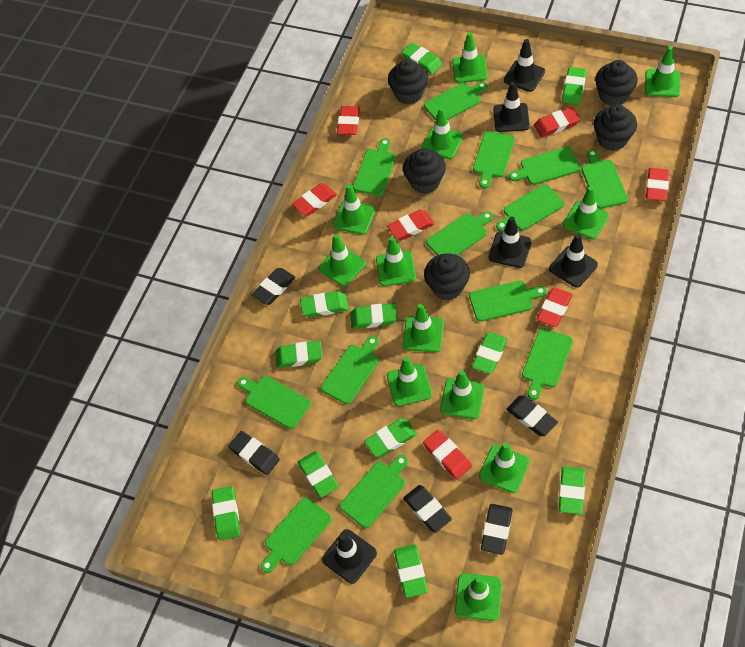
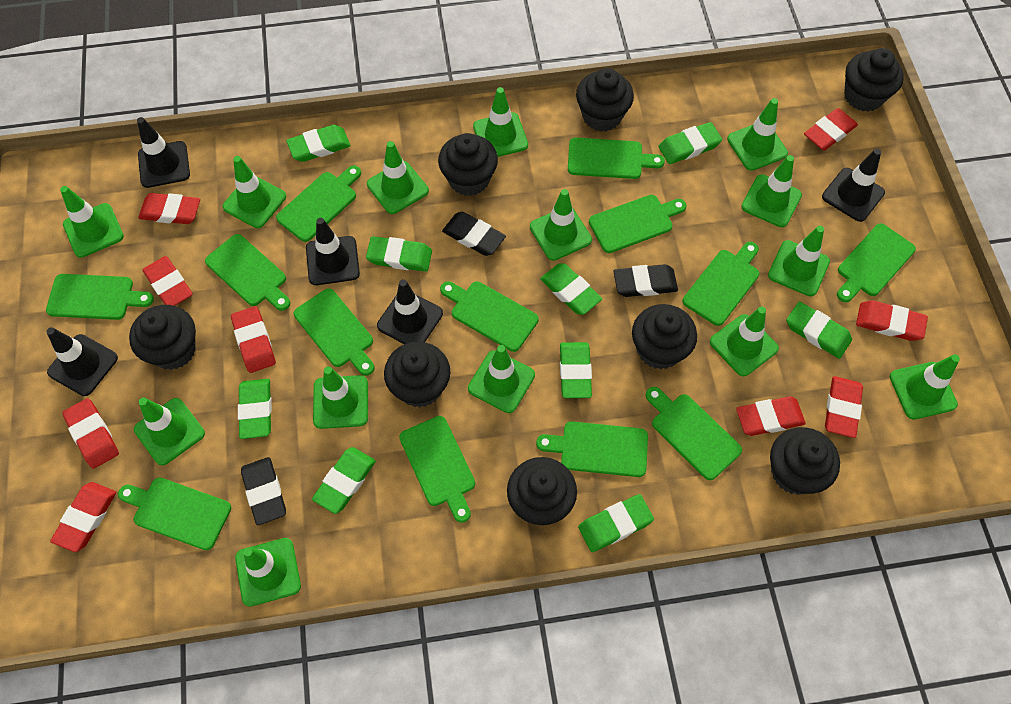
black cupcake: [388,59,428,104] [403,148,446,194] [424,253,470,300] [594,104,637,151] [595,60,638,106] = 5 -> [129,305,196,370] [384,341,450,408] [438,133,498,196] [507,457,577,525] [576,68,634,131] [632,304,697,369] [770,427,840,495] [844,48,904,112] = 8
black eraser: [229,431,280,475] [252,268,296,305] [403,485,452,533] [481,504,513,555] [506,395,558,436] = 5 -> [241,457,286,525] [442,212,506,256] [613,264,678,297] = 3
green eraser: [212,486,240,540] [275,341,322,368] [298,451,339,498] [300,291,349,317] [350,303,397,329] [364,419,417,457] [394,544,428,598] [401,43,442,74] [472,332,508,374] [559,466,585,515] [562,67,587,105] = 11 -> [238,379,272,439] [286,125,350,162] [312,447,376,514] [366,236,432,272] [540,263,602,315] [560,342,592,398] [578,494,654,552] [658,122,722,164] [786,301,852,359] = 9
green traffic cone: [319,234,366,286] [333,184,375,235] [376,236,416,286] [387,356,432,406] [403,304,444,352] [421,107,464,159] [440,370,485,419] [452,32,488,83] [455,573,502,621] [479,443,530,493] [563,186,609,240] [645,46,680,97] = 12 -> [60,186,124,258] [134,398,205,465] [223,156,286,228] [235,538,301,607] [313,366,368,429] [367,141,429,214] [468,345,535,413] [473,87,528,157] [530,189,592,261] [710,306,779,376] [727,98,788,171] [741,155,802,227] [768,226,830,296] [890,354,960,420] = 14
red eraser: [292,183,337,216] [337,106,360,135] [387,210,434,240] [423,430,472,480] [534,107,580,137] [537,287,572,327] [646,168,669,201] = 7 -> [50,482,116,552] [62,398,119,469] [138,193,200,224] [143,256,193,306] [231,306,276,373] [736,396,806,436] [804,108,858,151] [825,376,863,438] [856,300,928,341] = 9

